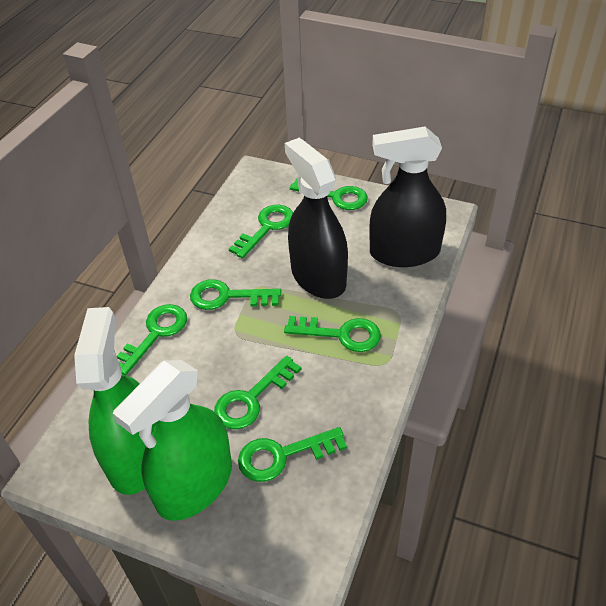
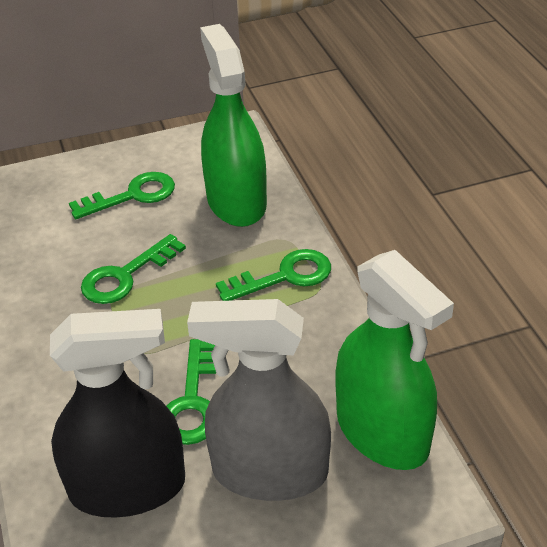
black spray bottle: [285,138,348,299] [369,126,446,267] = 2 -> [50,309,185,518] = 1
green key: [117,304,187,375] [190,279,281,310] [214,356,301,430] [229,205,293,259] [238,427,347,482] [284,316,381,352] [290,178,368,210] = 7 -> [69,172,175,219] [81,234,186,304] [166,339,216,445] [216,249,331,301] = 4
grey spray bottle: none = 0 -> [187,299,331,501] = 1

